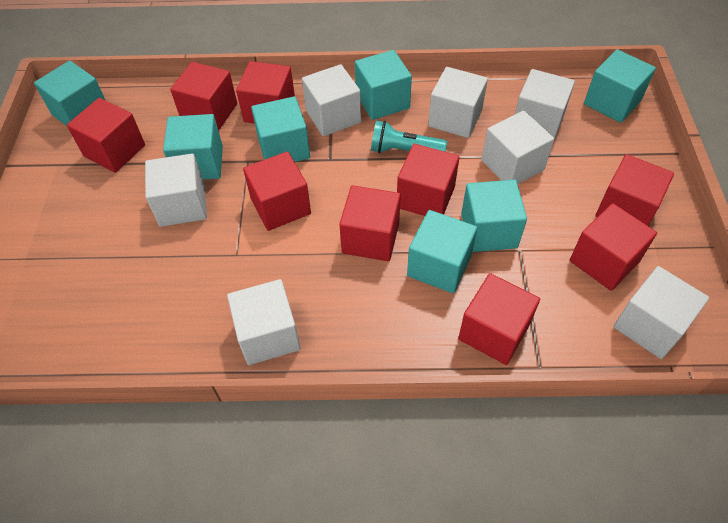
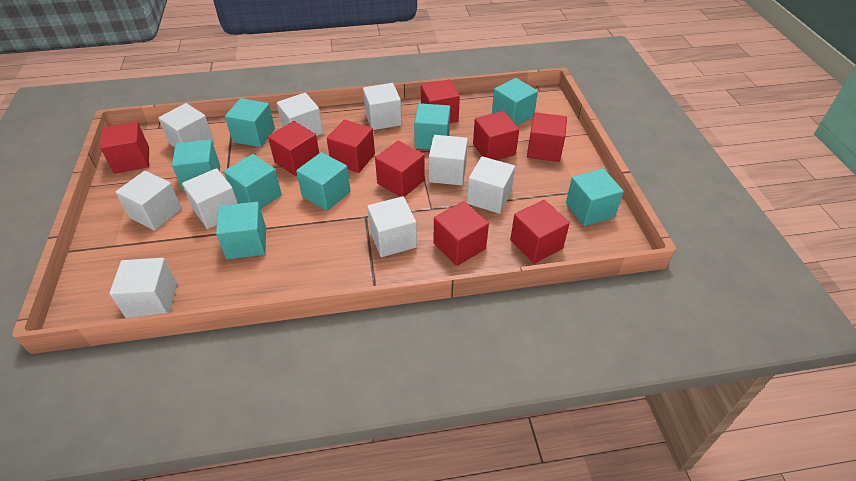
turquoise cube: [34,61,105,126] [163,114,223,180] [251,96,310,162] [355,50,412,120] [407,210,477,294] [461,180,527,252] [584,49,656,123] = 7 -> [172,140,220,191] [216,202,266,259] [224,154,282,209] [225,98,275,147] [296,152,351,211] [414,103,450,149] [492,78,538,125] [566,168,624,226] = 8
turquoise flashlight: [371,120,447,153] = 1 -> none = 0
white cube: [145,153,207,227] [227,279,301,365] [302,64,361,136] [428,67,488,138] [481,111,554,184] [515,69,575,140] [613,266,709,359] = 7 -> [109,258,177,318] [116,171,182,231] [158,103,214,147] [182,168,238,229] [277,93,323,136] [363,83,402,130] [367,196,417,257] [429,135,468,185] [467,156,515,214] = 9

